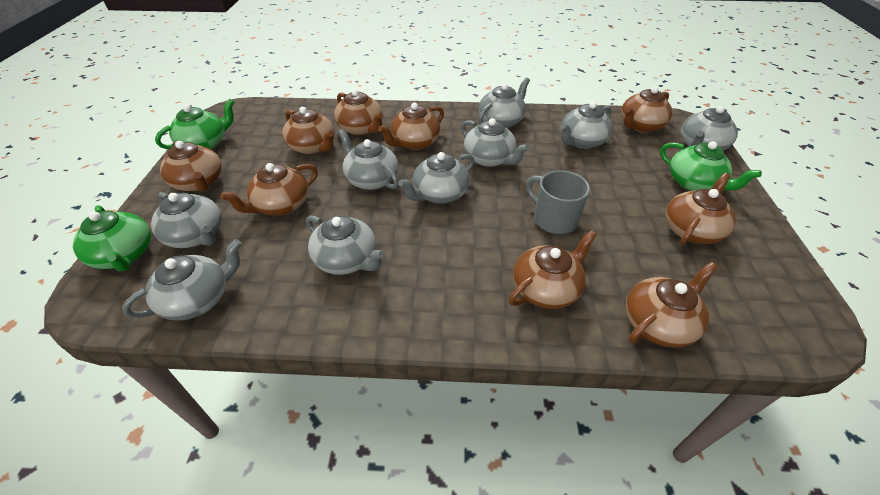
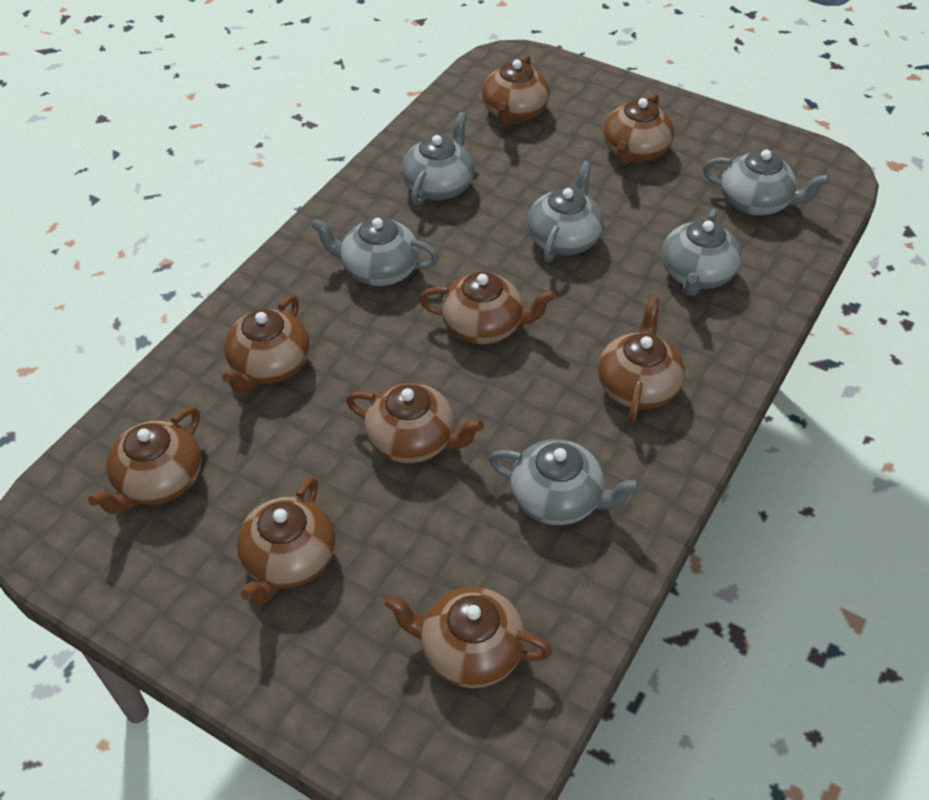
green teapot: [73,205,151,271] [155,99,234,149] [660,141,762,191] = 3 -> none = 0
grey mug: [526,170,590,234] = 1 -> none = 0
grey teapot: [122,239,242,321] [151,192,221,248] [306,215,385,275] [338,129,399,190] [398,152,474,204] [461,118,529,167] [479,77,530,128] [560,102,613,149] [681,106,738,151] = 9 -> [311,217,439,286] [401,112,474,206] [489,439,641,525] [527,161,603,262] [662,209,742,296] [703,150,830,216] = 6

